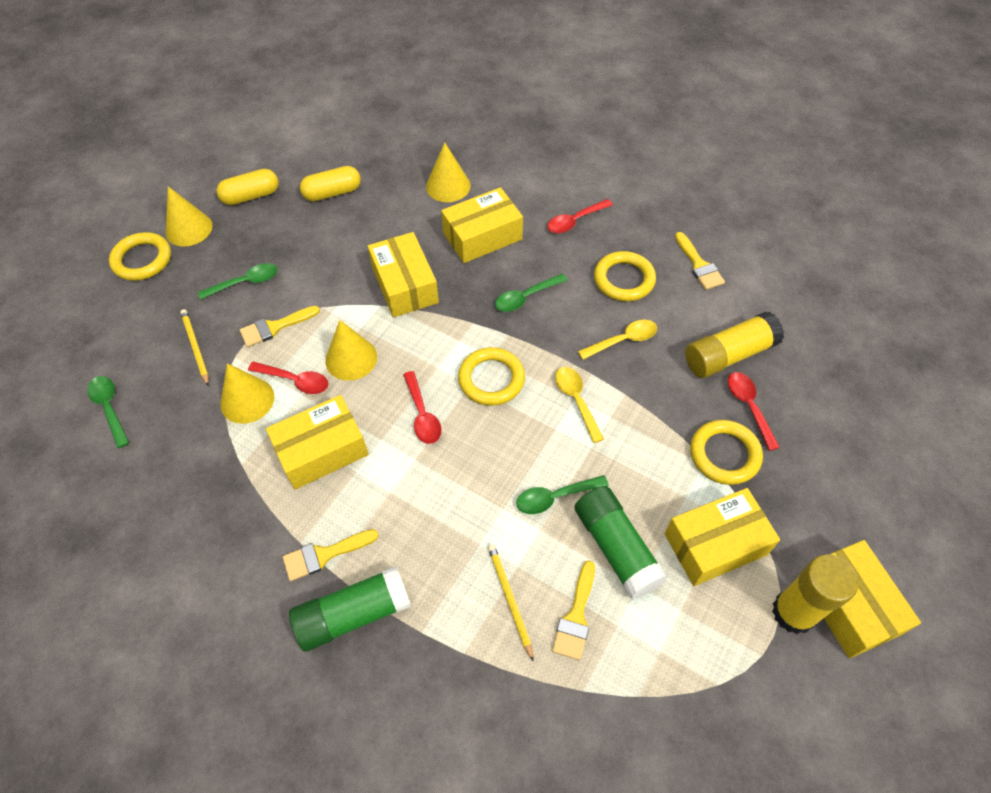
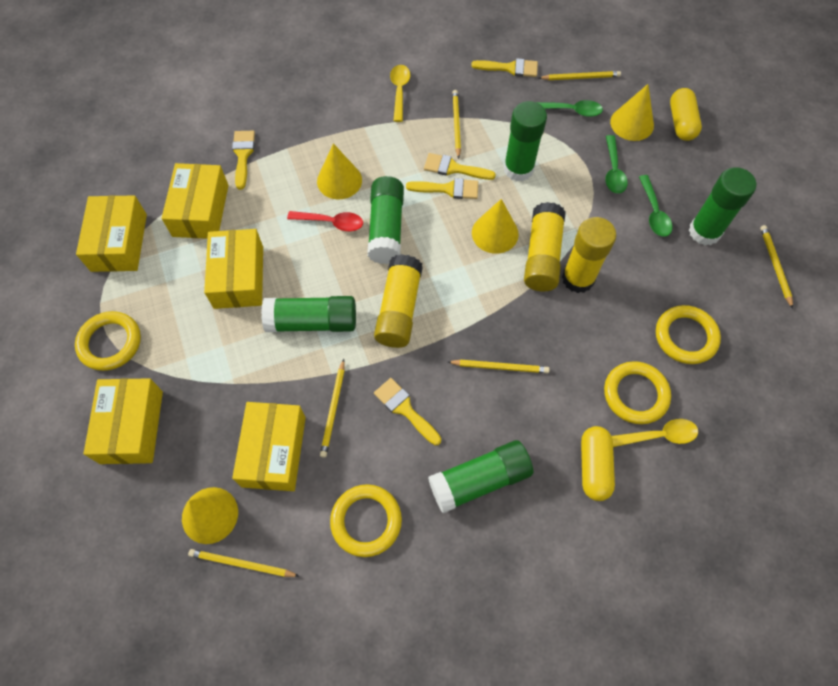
green glue stick: [289,566,411,652] [574,486,668,600] = 2 -> [261,296,356,332] [368,176,404,264] [428,440,533,513] [504,101,547,181] [689,167,756,245] = 5
green spoon: [87,376,129,448] [198,263,277,300] [495,273,568,312] [516,475,609,514] = 4 -> [536,100,603,117] [605,135,628,194] [639,175,673,237] = 3
red spoon: [248,362,328,394] [403,371,441,444] [547,199,613,233] [728,372,780,451] = 4 -> [287,211,363,232] = 1
yellow brush: [240,306,320,347] [283,529,379,581] [552,561,595,660] [675,232,725,290] = 4 -> [232,131,255,190] [374,378,441,445] [406,178,478,199] [424,153,496,180] [471,58,538,77] = 5
yellow glue stick: [685,312,784,378] [772,554,858,634] = 2 -> [374,254,423,348] [524,202,566,291] [562,217,616,293] = 3
yellow pencil: [180,309,209,386] [488,544,534,662] = 2 -> [188,549,299,577] [320,359,345,458] [448,360,550,373] [452,90,461,159] [539,71,621,80] [760,225,793,309] = 6

